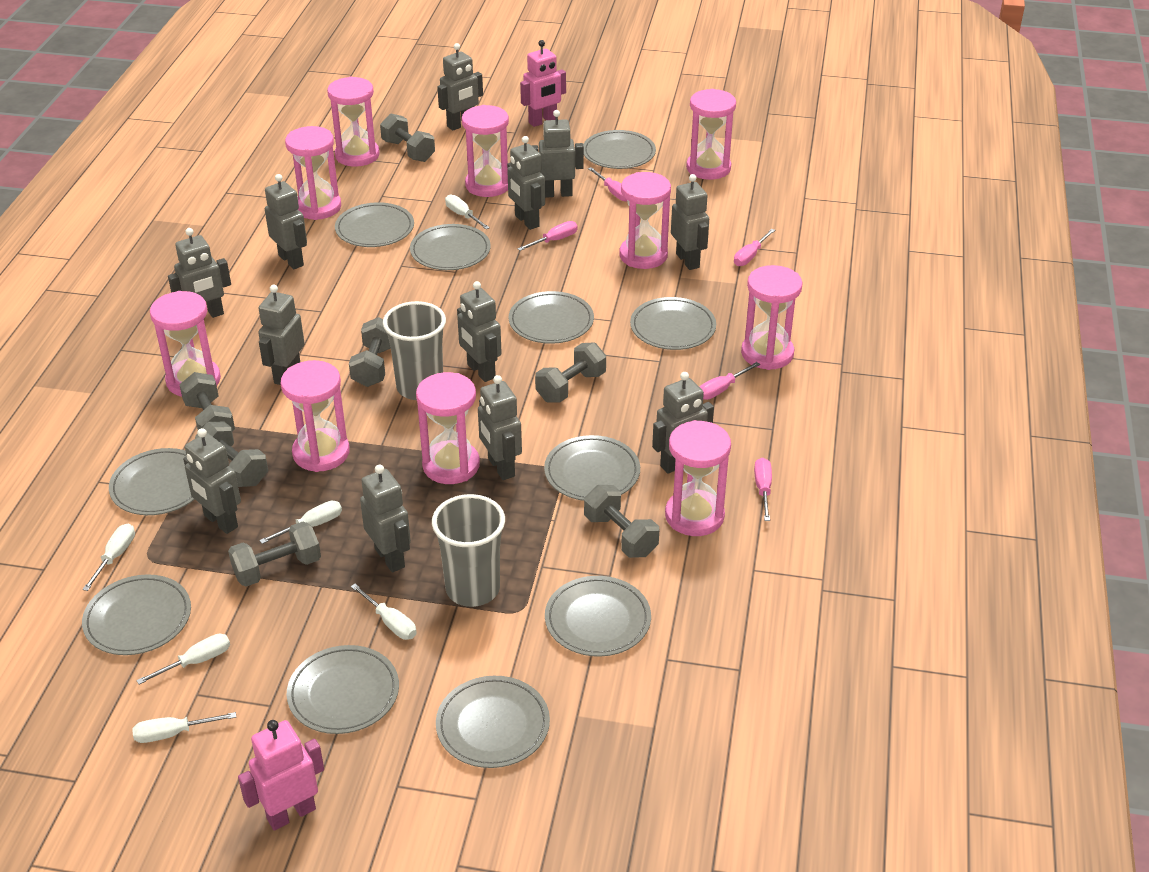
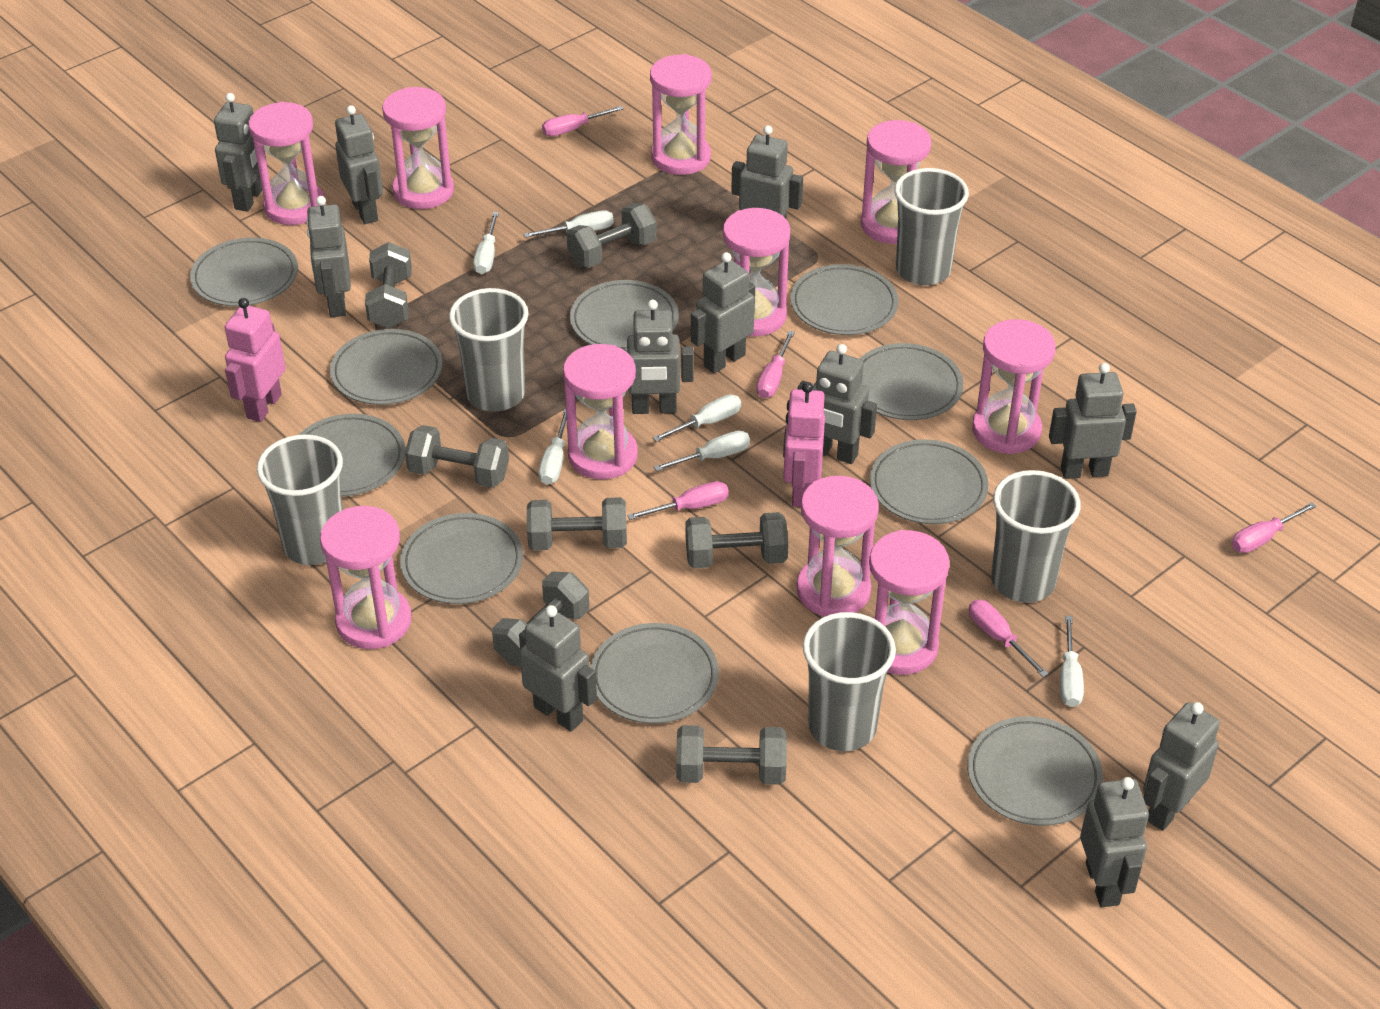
grey cup: [383,301,446,400] [432,494,505,607] = 2 -> [257,434,343,565] [449,288,529,412] [803,612,896,751] [894,168,969,285] [991,470,1081,603] = 5
grey plate: [82,574,191,655] [109,448,195,515] [287,645,399,734] [335,202,414,247] [410,224,491,270] [436,676,550,768] [509,291,594,344] [544,435,640,501] [545,576,651,657] [583,130,656,169] [630,297,716,350] = 11 -> [190,238,298,306] [299,414,405,496] [330,329,442,405] [400,513,523,604] [570,280,679,352] [590,623,719,724] [790,264,898,335] [859,343,964,420] [870,439,989,524] [967,716,1103,826] = 10
grey robot: [168,228,231,318] [183,428,241,534] [258,285,305,385] [265,174,307,269] [360,464,411,573] [437,43,483,131] [457,281,502,382] [478,375,522,480] [507,136,545,230] [531,110,584,198] [652,372,714,474] [671,174,709,270] = 12 -> [214,93,267,212] [306,196,351,317] [335,105,383,224] [519,605,597,731] [621,300,694,414] [691,252,755,373] [731,125,803,219] [798,344,877,464] [1049,363,1137,479] [1080,777,1149,907] [1143,702,1220,831] = 11

